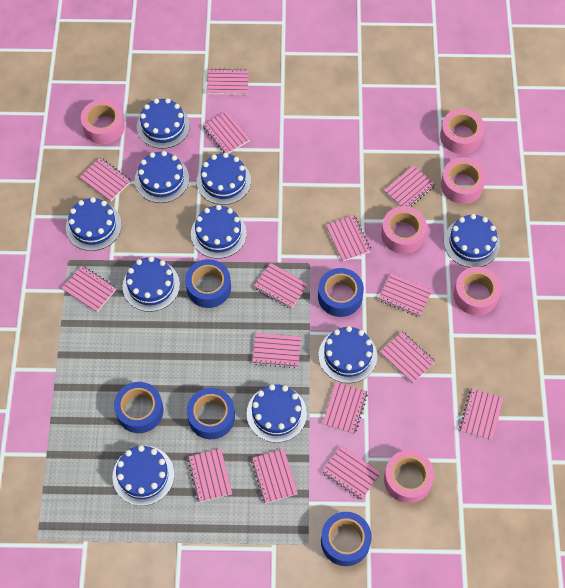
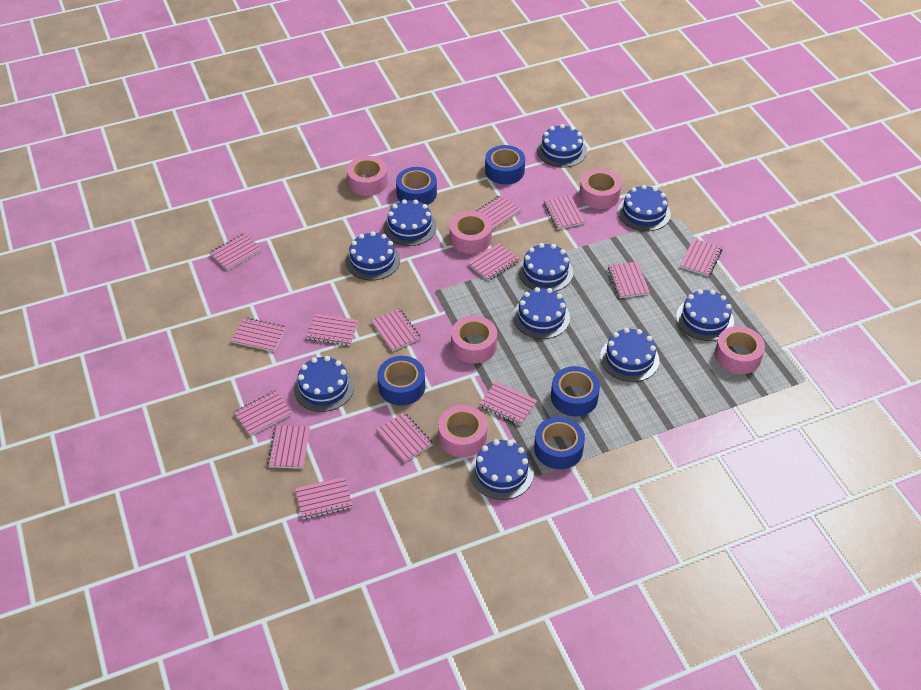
pink notebook: [62,265,117,312] [80,157,131,201] [188,448,232,502] [202,111,250,154] [207,68,249,95] [251,449,298,504] [252,333,301,368] [254,263,308,309] [322,382,368,434] [322,445,381,500] [326,215,371,262] [379,273,432,317] [380,331,436,383] [384,166,435,207] [459,388,504,441] = 15 -> [210,233,262,271] [232,317,286,352] [234,390,292,436] [267,425,310,469] [295,477,352,519] [307,313,359,346] [371,309,421,352] [376,412,433,462] [468,243,519,281] [476,195,521,231] [479,381,537,425] [544,195,585,230] [608,262,650,298] [680,238,722,277] = 14

